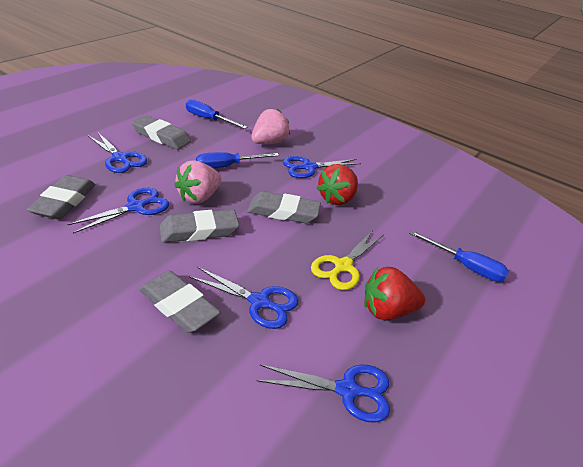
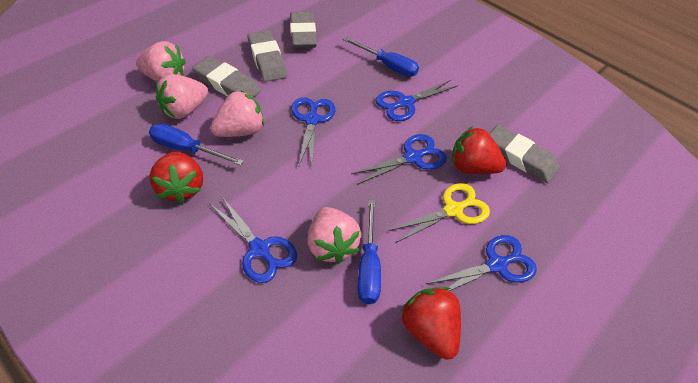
grey eraser: [27,175,96,220] [132,115,191,150] [139,270,221,333] [160,210,239,243] [247,191,321,223] = 5 -> [192,56,261,98] [247,30,287,82] [290,12,317,48] [489,125,560,183] = 4
pink strawberry: [174,160,222,204] [251,108,290,144] = 2 -> [136,41,186,82] [156,74,208,119] [210,90,264,137] [307,207,361,264] = 4
red strawberry: [317,164,358,205] [364,267,425,320] = 2 -> [149,152,203,203] [400,287,461,360] [452,126,506,174] = 3

